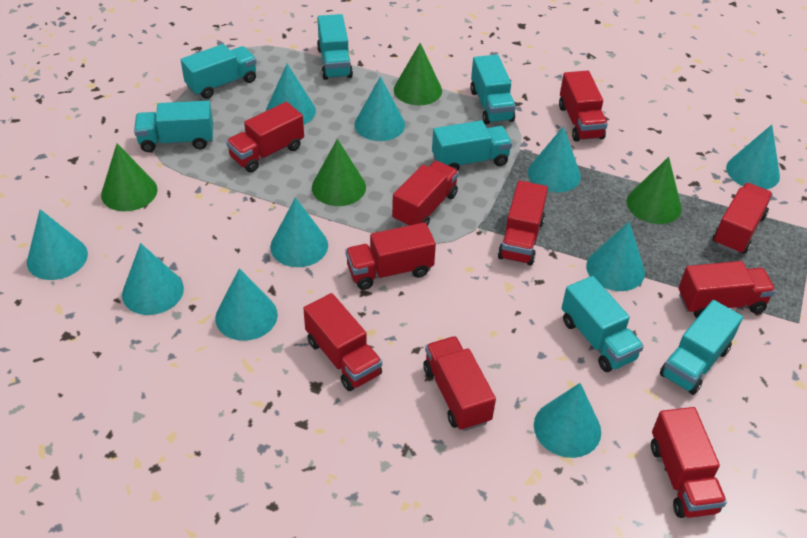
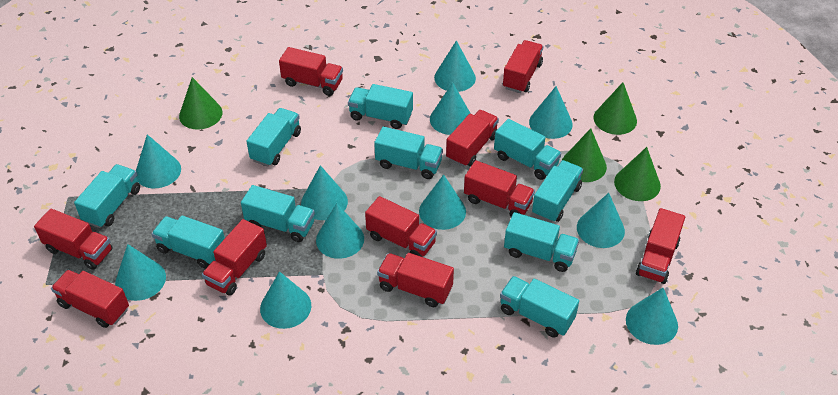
turquoise cone: [27,209,88,280] [122,243,184,315] [215,268,278,341] [266,64,316,125] [270,197,328,267] [355,77,405,141] [528,126,581,193] [534,383,601,458] [586,222,645,291] [726,125,780,190] = 10 -> [115,244,166,301] [136,134,181,188] [260,271,311,329] [301,165,348,220] [316,203,364,259] [419,175,466,230] [430,82,471,135] [434,40,476,92] [529,86,573,139] [577,193,625,248] [626,288,678,345] = 11
turquoise truck: [134,101,213,152] [181,44,257,99] [317,14,353,80] [432,120,512,171] [470,55,516,124] [562,276,644,372] [660,300,743,395] = 7 -> [74,164,140,228] [152,215,225,269] [241,185,315,242] [246,108,301,167] [348,84,413,129] [374,126,443,179] [494,119,561,180] [500,276,579,338] [504,212,579,272] [532,160,583,222] = 10

